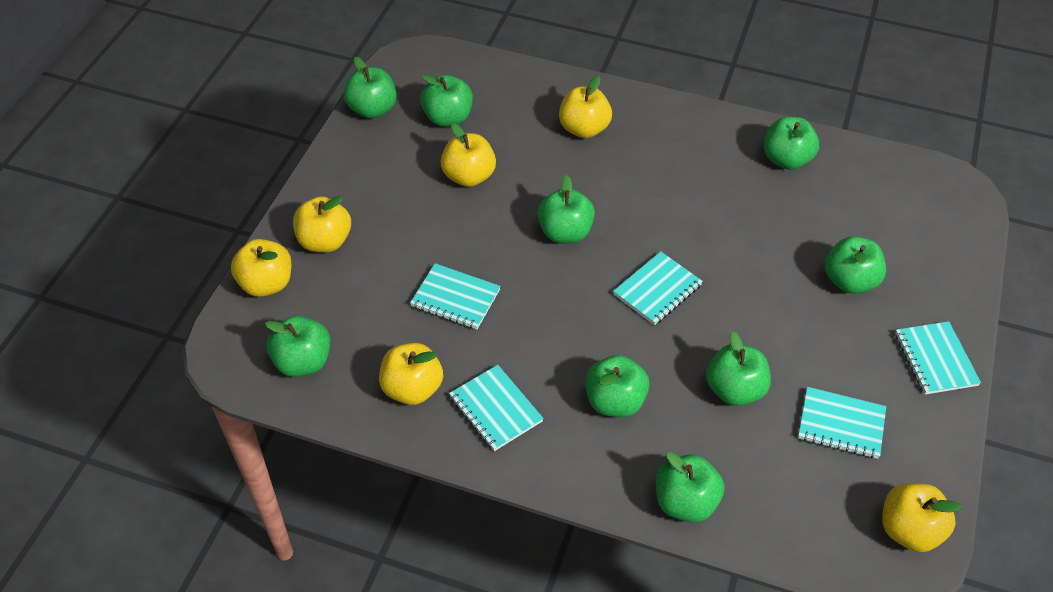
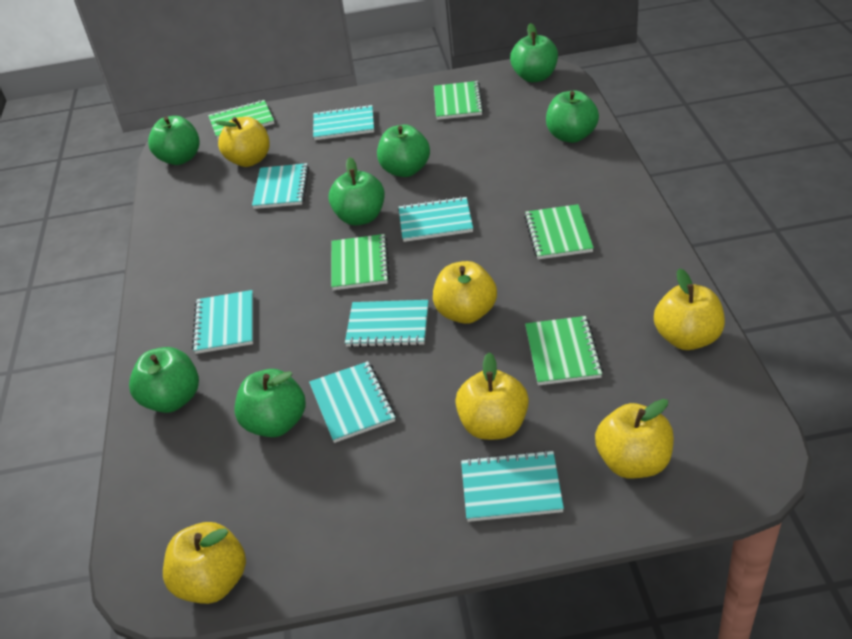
green apple: [265,316,330,377] [344,57,397,119] [420,74,473,127] [537,175,595,243] [585,355,650,417] [656,452,724,523] [706,331,771,406] [764,117,819,170] [825,236,886,294] = 9 -> [129,347,199,413] [148,116,200,165] [234,369,306,437] [329,157,385,226] [377,125,430,177] [510,23,558,82] [546,91,599,143] = 7
green notebook: none = 0 -> [208,100,274,139] [331,234,390,290] [434,81,484,120] [524,204,594,259] [525,316,603,385] = 5
turquoise notebook: [410,263,501,329] [449,365,544,451] [613,252,703,325] [798,387,886,459] [895,321,981,394] = 5 -> [192,290,253,354] [252,163,309,209] [309,361,396,443] [313,105,374,140] [345,300,429,347] [399,196,473,242] [461,450,564,522] = 7

